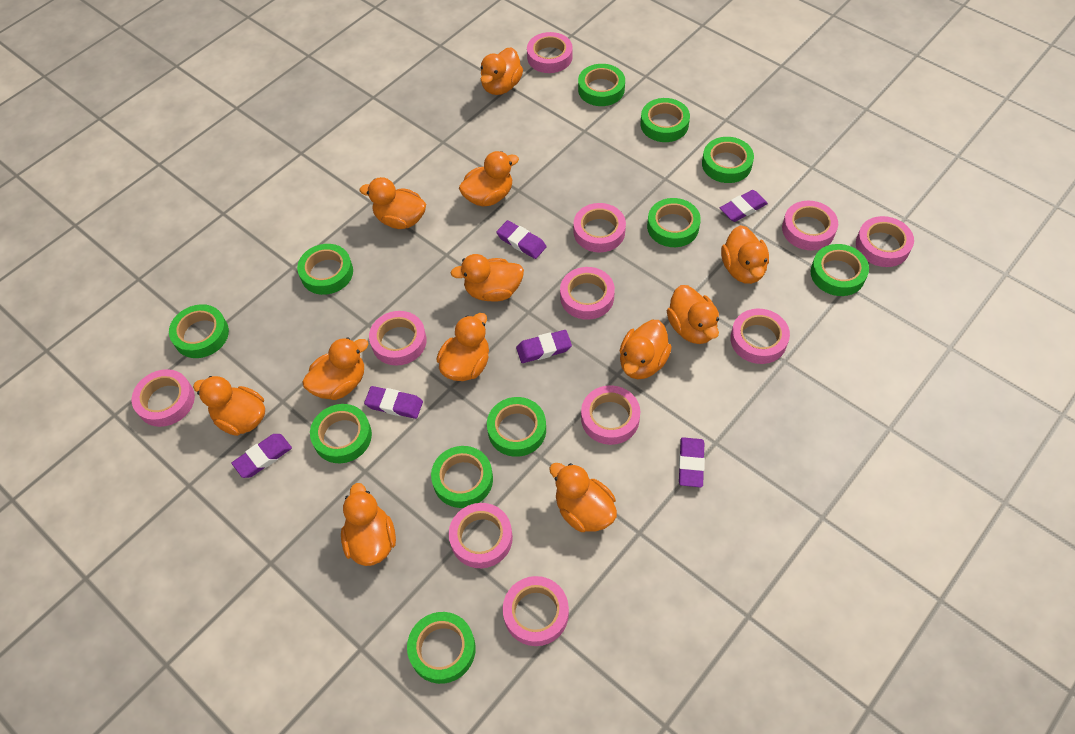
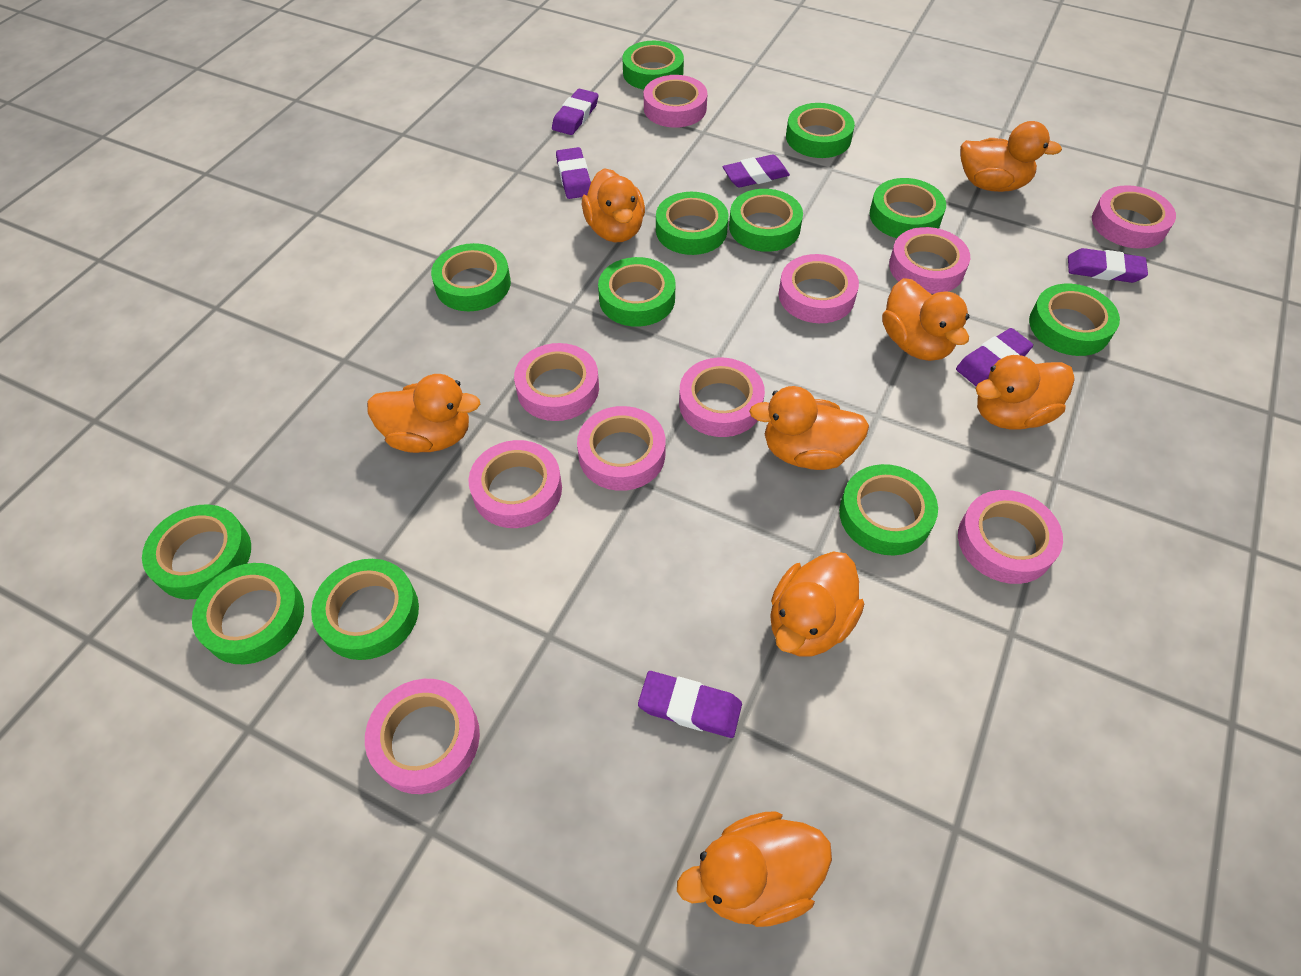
green tape: [169,304,229,358] [297,244,353,295] [310,404,372,463] [407,612,476,684] [431,446,493,508] [487,397,546,457] [578,64,625,106] [641,98,690,142] [647,198,701,247] [702,137,754,183] [811,244,869,296] = 11 -> [142,505,251,599] [192,563,304,664] [311,559,419,660] [431,243,511,311] [598,257,676,327] [622,41,684,90] [656,192,728,255] [729,189,803,252] [786,103,855,158] [839,464,938,555] [869,178,946,238] [1029,284,1120,356] = 12
orange duck: [193,376,265,436] [302,337,368,400] [341,483,396,566] [360,177,426,229] [437,313,489,381] [450,254,524,302] [459,151,519,207] [480,47,523,95] [549,463,617,532] [620,320,672,379] [667,285,719,344] [721,225,769,284] = 12 -> [367,374,480,453] [582,168,645,242] [677,811,832,927] [749,386,869,470] [770,551,864,656] [882,278,969,361] [960,121,1062,192] [975,355,1075,430] = 8
pink tape: [132,369,195,427] [369,311,427,365] [449,503,513,568] [503,576,569,646] [527,32,573,73] [560,267,615,320] [573,203,626,252] [581,385,640,445] [730,309,790,364] [782,201,838,250] [856,216,914,267] = 11 -> [365,679,480,794] [468,440,562,528] [514,343,599,421] [577,406,666,491] [644,75,707,128] [679,357,765,437] [779,254,859,323] [889,227,970,294] [958,490,1063,584] [1092,185,1176,249] = 10

